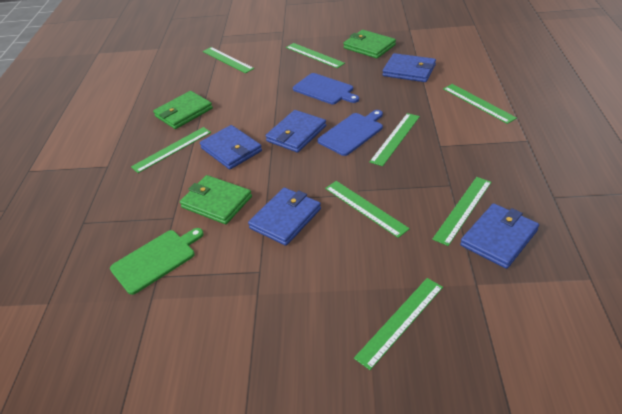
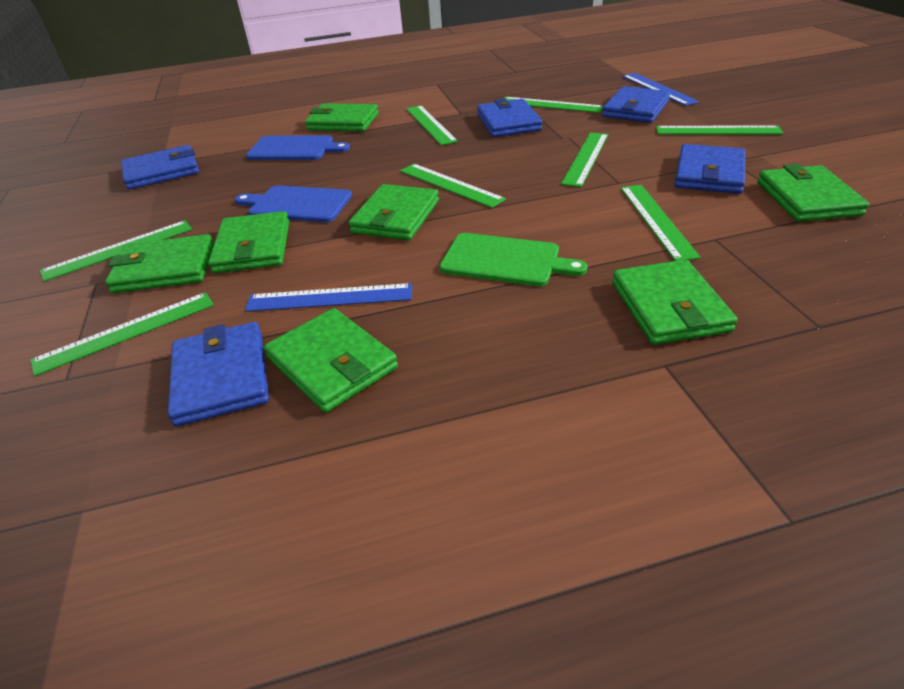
blue ruler: none = 0 -> [245,283,412,312] [622,73,700,106] = 2
green wallet: [153,91,213,129] [180,175,252,224] [343,30,396,59] = 3 -> [105,234,214,293] [208,211,289,273] [264,308,398,413] [305,104,379,132] [348,184,439,240] [612,259,738,345] [757,164,869,222] = 7

